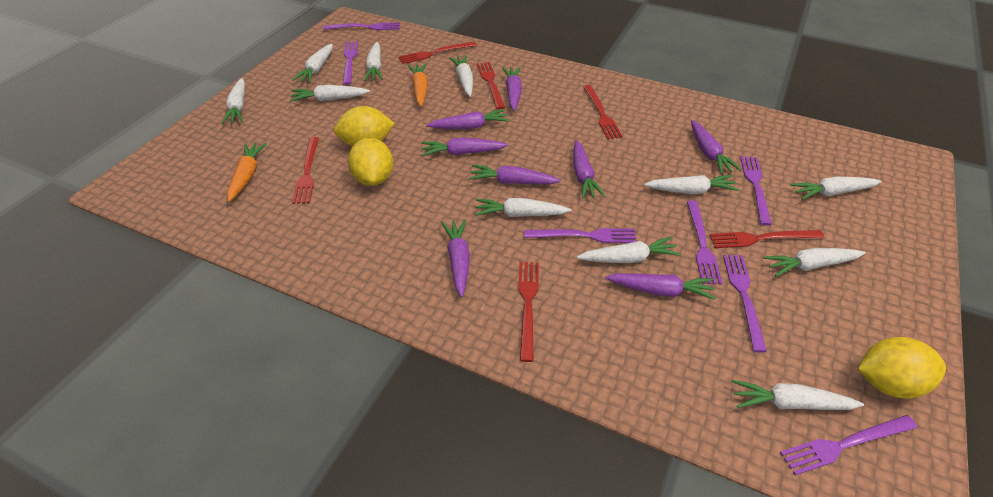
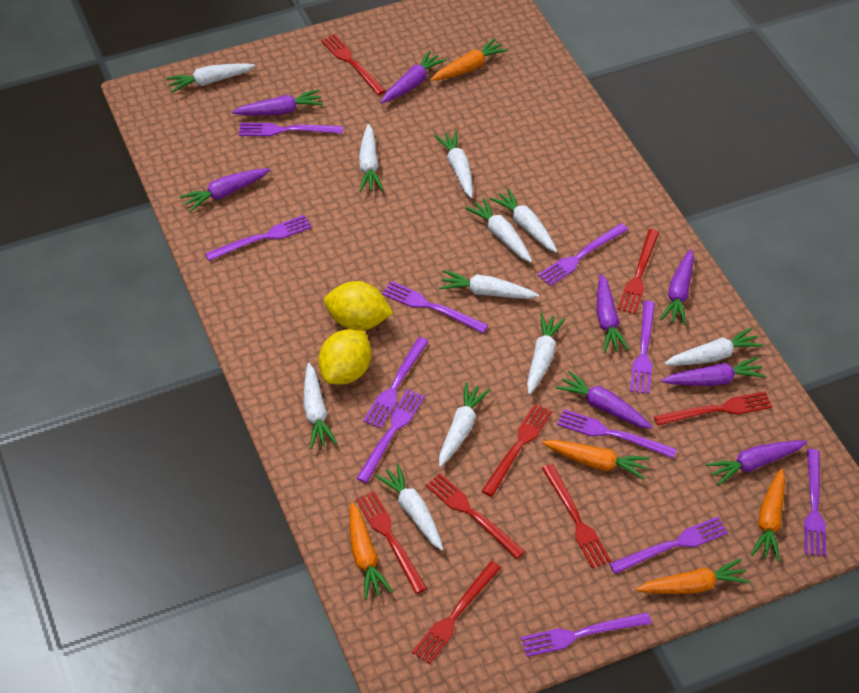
orange carrot: [227,143,267,202] [408,63,428,107] = 2 -> [350,502,393,599] [431,38,509,81] [542,440,650,479] [636,559,750,594] [751,468,785,562] = 5
purple fork: [323,22,400,30] [343,41,358,85] [524,228,637,243] [687,200,722,284] [723,255,767,353] [740,156,772,226] [780,415,917,475] = 7 -> [205,215,312,261] [239,123,343,136] [356,389,425,483] [363,337,429,429] [382,281,488,333] [521,612,652,657] [538,223,628,286] [557,409,677,458] [609,517,728,574] [630,301,655,394] [804,449,826,556] = 11
red fork: [292,137,319,204] [398,41,477,64] [477,62,505,109] [518,262,539,362] [583,85,622,139] [709,230,824,248] = 6 -> [321,34,386,95] [356,491,427,594] [412,561,501,664] [425,473,525,559] [482,404,552,497] [542,464,611,569] [618,229,659,314] [654,391,772,426] = 8
yellow lemon: [334,106,395,147] [348,138,393,186] [858,337,946,399] = 3 -> [318,329,371,385] [324,281,393,331] = 2

